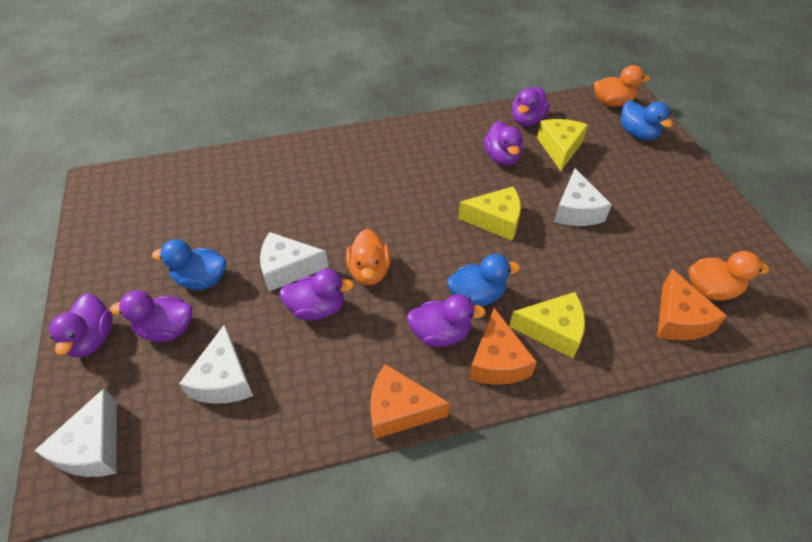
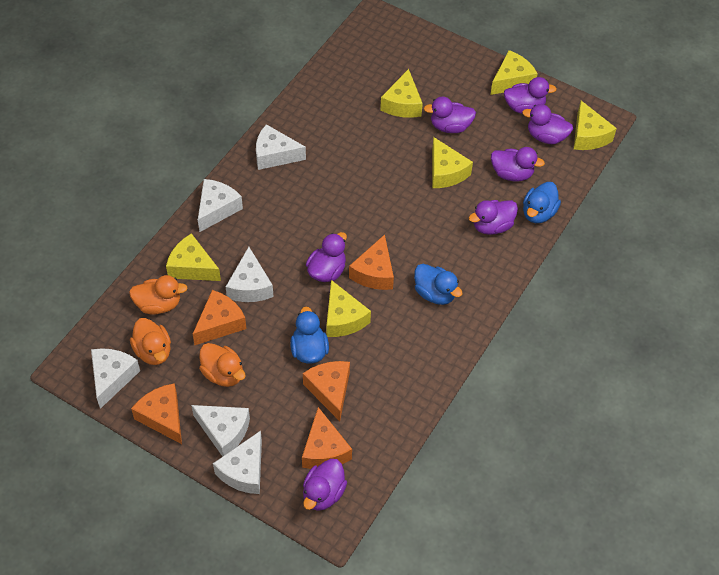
orange cheese: [371,364,450,439] [469,308,537,385] [657,269,727,340] = 3 -> [131,383,182,444] [193,290,246,345] [302,407,352,469] [303,361,350,421] [349,234,394,290] = 5
purple duck: [49,293,113,358] [110,290,192,342] [279,269,354,321] [407,294,486,347] [484,121,523,166] [512,87,550,126] = 6 -> [303,459,347,511] [306,232,347,282] [424,97,476,133] [469,200,518,235] [491,147,545,181] [504,77,557,114] [522,104,573,144] = 7
white cheese: [34,388,117,477] [179,324,253,404] [260,232,329,292] [554,168,612,226] = 4 -> [91,348,140,409] [191,405,250,457] [198,179,243,232] [213,431,262,494] [226,247,274,302] [256,124,306,170] = 6
yellow cheese: [458,186,521,241] [509,292,585,358] [537,119,588,171] = 3 -> [166,233,221,281] [327,280,371,337] [380,69,423,118] [432,137,473,188] [490,50,538,95] [574,101,617,150] = 6

